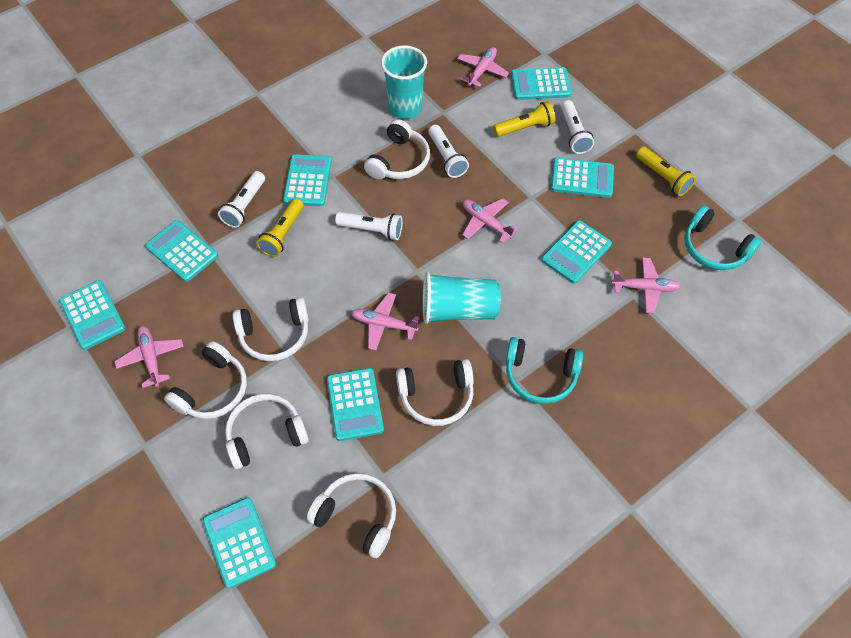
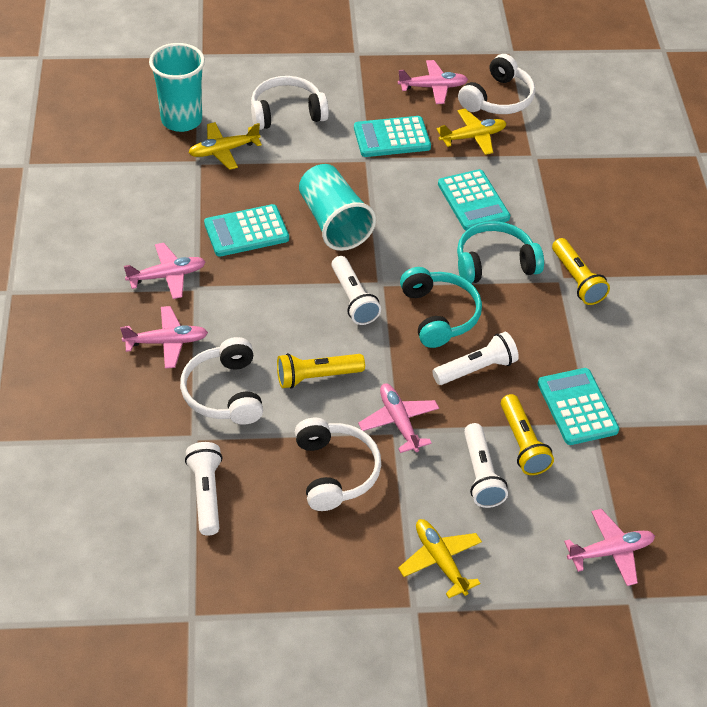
turquoise calculator: [59,280,125,350] [145,220,218,282] [203,497,276,588] [283,154,332,206] [327,368,384,441] [511,67,571,100] [541,220,612,284] [551,157,614,198] = 8 -> [204,204,289,257] [354,116,431,157] [438,169,510,231] [538,368,619,445] = 4
white headphones: [164,341,247,419] [225,394,309,469] [232,297,309,361] [307,473,396,558] [364,119,430,179] [396,359,474,426] = 6 -> [180,337,263,425] [251,76,329,130] [295,418,381,511] [458,54,535,114] = 4
yellow plane: none = 0 -> [188,122,262,170] [398,519,482,598] [436,109,507,155] = 3

